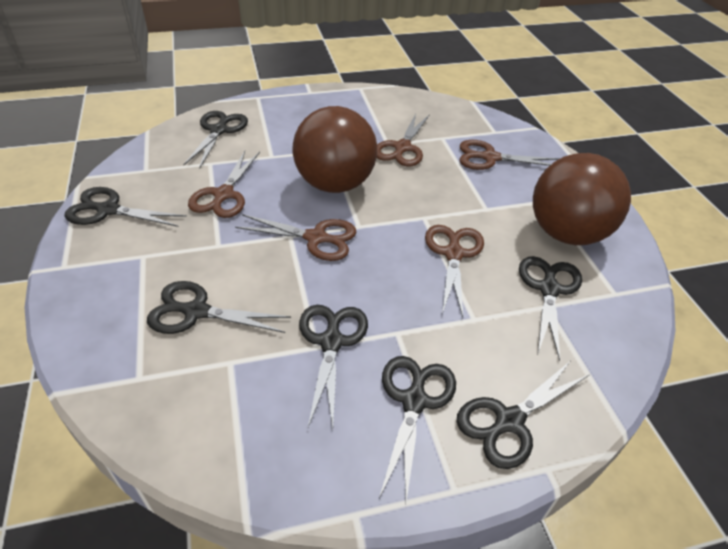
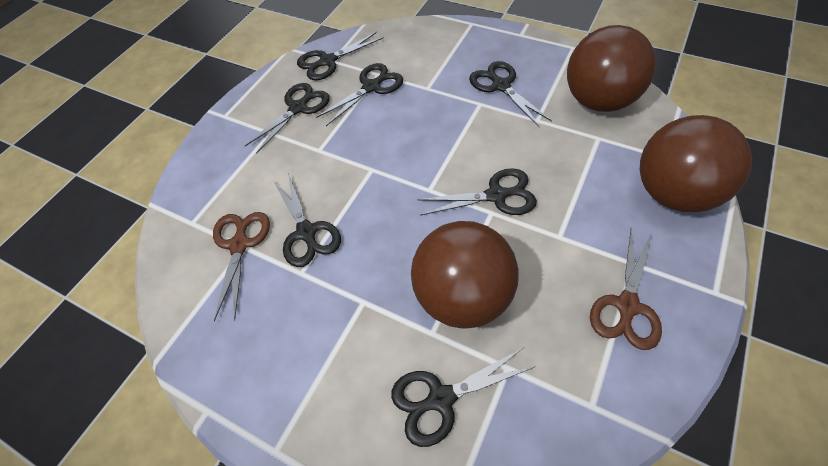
brown ball: [293,106,377,193] [533,153,631,245] = 2 -> [411,221,519,329] [567,25,656,112] [640,115,752,212] = 3
brown scissors: [188,151,260,218] [235,214,356,261] [377,113,430,166] [425,225,484,317] [460,140,560,170] = 5 -> [213,212,270,321] [590,229,662,350] = 2

